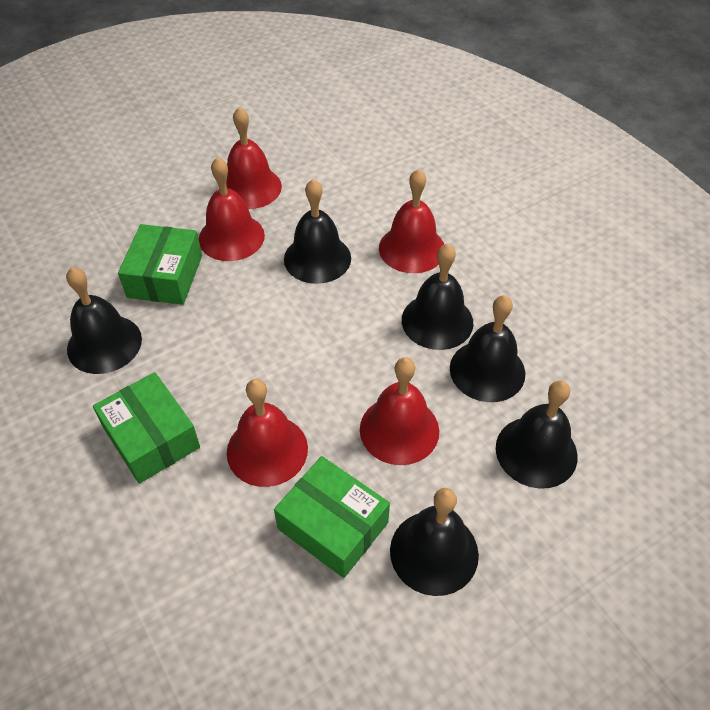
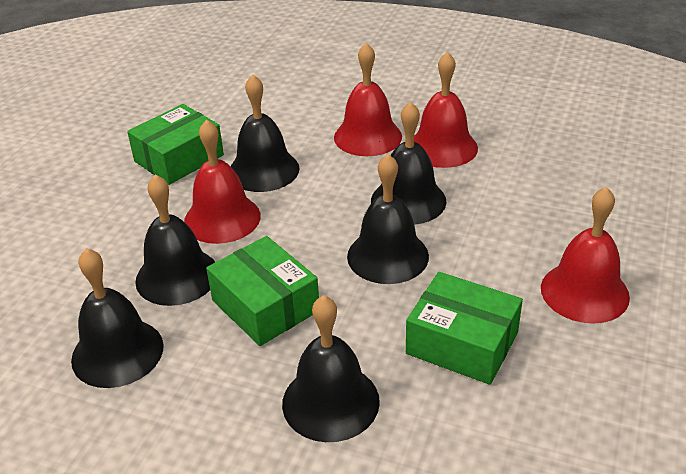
red bell: [199,157,265,261] [226,107,282,209] [227,379,308,487] [360,357,439,465] [379,169,444,273] = 5 -> [184,119,261,244] [334,43,402,156] [414,52,478,168] [541,187,630,324] = 4

